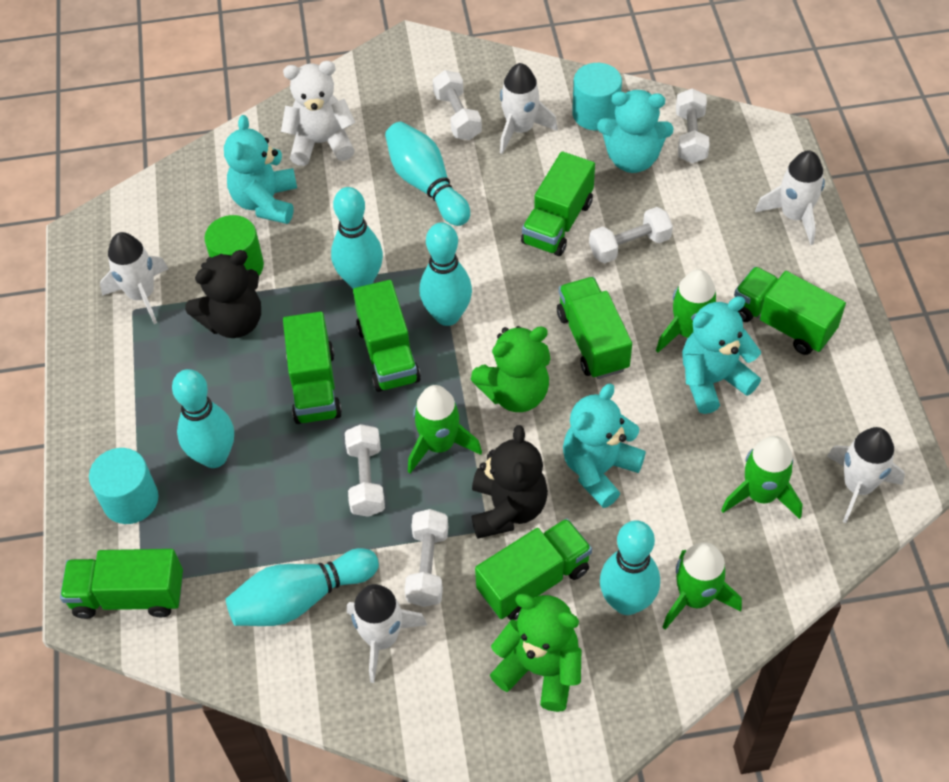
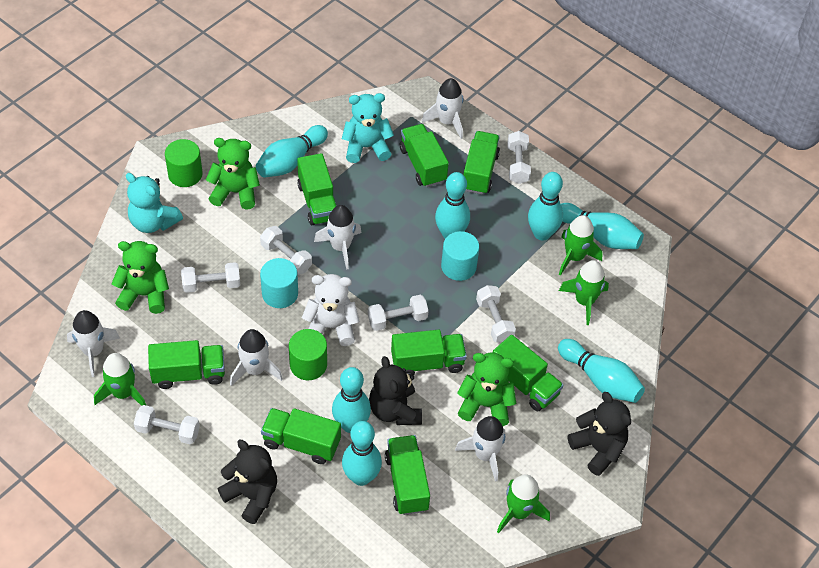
black teddy bear: [185,250,261,338] [472,425,548,539] = 2 -> [218,440,277,524] [369,356,422,425] [568,392,631,476] = 3
green cylinder: [204,215,264,275] = 1 -> [165,139,203,187] [289,329,327,380] = 2
green teddy bear: [471,326,551,412] [490,594,581,712] = 2 -> [111,241,169,314] [206,138,260,210] [457,352,516,426] = 3
green truck: [60,549,183,619] [283,311,342,424] [353,280,421,392] [475,518,592,620] [521,151,595,256] [557,277,632,379] [734,266,846,355] = 7 -> [148,340,225,389] [261,408,341,464] [297,153,337,225] [385,435,430,515] [391,330,467,376] [400,124,449,187] [463,131,500,195] [493,335,564,412] = 8
turquoise bowling pin: [172,369,234,468] [226,548,379,626] [331,187,383,289] [385,122,470,226] [420,222,472,326] [600,520,660,615] = 6 -> [256,125,328,178] [332,367,371,433] [342,421,382,486] [435,172,470,239] [528,172,563,240] [558,339,645,403] [561,203,644,249] = 7
turquoise teddy bear: [224,115,297,224] [563,384,646,508] [597,90,674,173] [682,296,761,414] = 4 -> [126,173,183,233] [342,93,394,163] = 2
white dumbbell: [345,424,385,517] [405,509,448,607] [433,70,482,140] [589,207,673,263] [676,88,710,163] = 5 -> [134,405,200,444] [181,262,240,293] [260,226,312,275] [368,295,428,331] [476,285,516,343] [507,131,531,184] = 6

